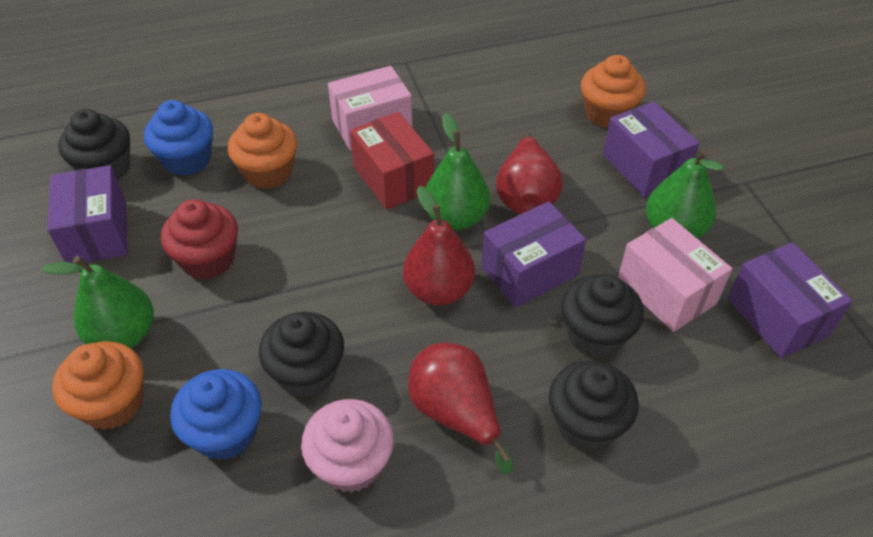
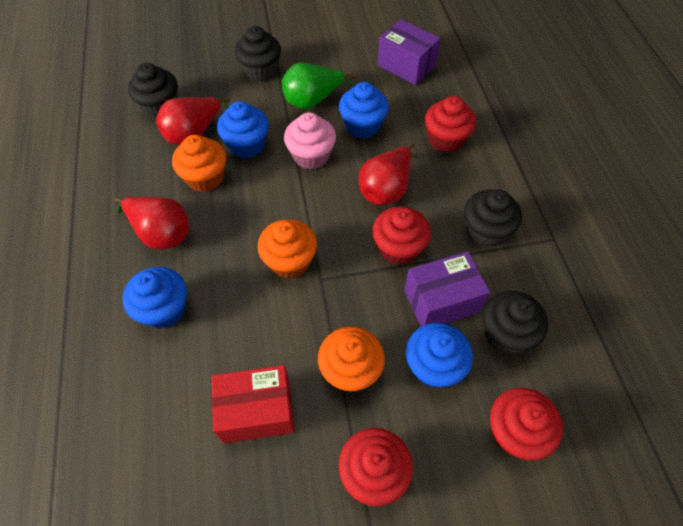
blue cupcake: [144,100,213,176] [170,369,262,460] = 2 -> [122,267,187,329] [217,101,269,158] [339,82,389,139] [406,323,473,388] = 4
green pear: [42,256,154,348] [426,113,490,230] [646,149,724,238] = 3 -> [282,63,355,109] = 1
pink box: [328,66,412,151] [618,218,732,332] = 2 -> none = 0
purple box: [47,165,128,263] [481,201,586,308] [603,101,699,197] [727,242,852,359] = 4 -> [377,19,441,85] [404,251,490,327] = 2
red cupcake: [161,199,238,279] = 1 -> [339,428,413,506] [372,206,431,265] [425,96,476,153] [490,388,563,460] = 4

